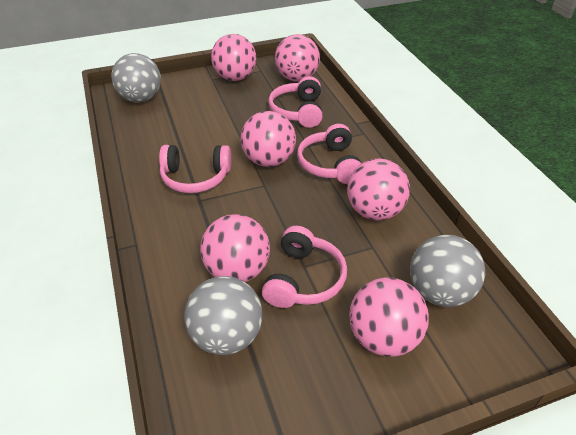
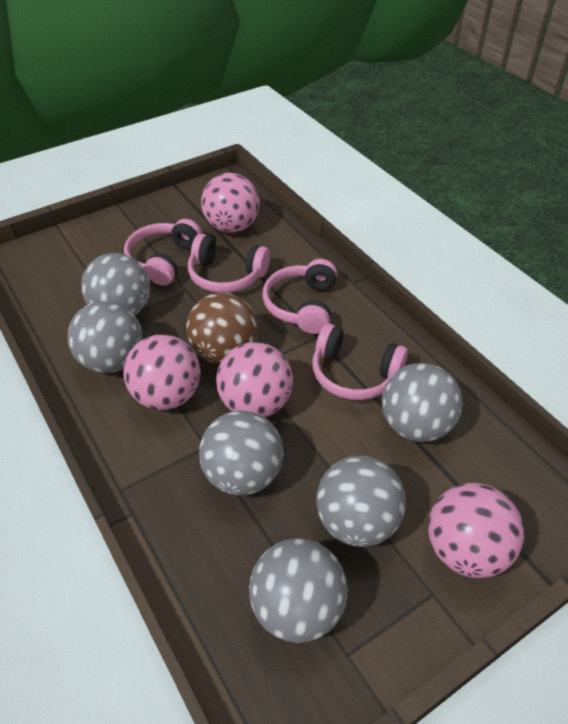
brown ball: none = 0 -> [186,292,258,364] = 1
grey ball: [111,53,161,103] [184,276,263,355] [410,235,485,307] = 3 -> [68,301,143,373] [81,253,150,315] [199,410,283,496] [249,538,348,643] [316,456,406,547] [382,363,463,442] = 6
pink ball: [200,214,270,282] [211,34,256,81] [241,111,296,167] [275,34,320,81] [347,158,410,220] [349,277,429,357] = 6 -> [123,335,201,410] [201,173,260,233] [216,342,293,417] [428,483,524,578] = 4

